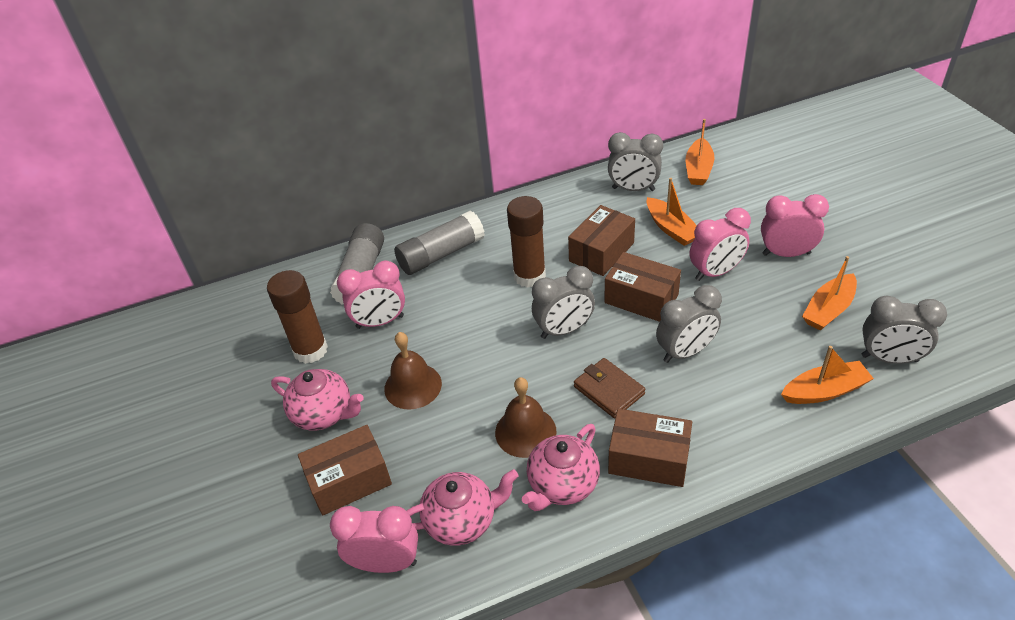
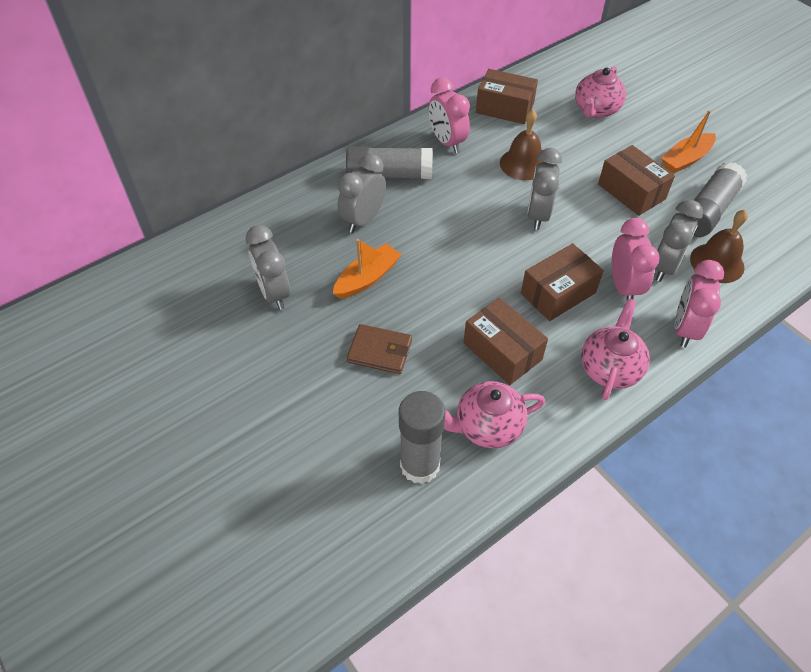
brown glue stick: [267,270,328,364] [507,196,546,288] = 2 -> none = 0
grey glue stick: [330,223,384,305] [394,210,485,275] = 2 -> [346,146,433,179] [399,391,445,484] [682,162,747,237] = 3
orange boat: [647,178,697,246] [686,119,714,185] [781,346,874,404] [802,256,857,331] = 4 -> [333,239,402,299] [661,110,716,173] = 2
pink clock: [330,506,418,573] [337,260,405,329] [690,208,751,281] [761,194,829,257] = 4 -> [429,78,470,153] [612,218,660,300] [675,260,724,348] = 3

